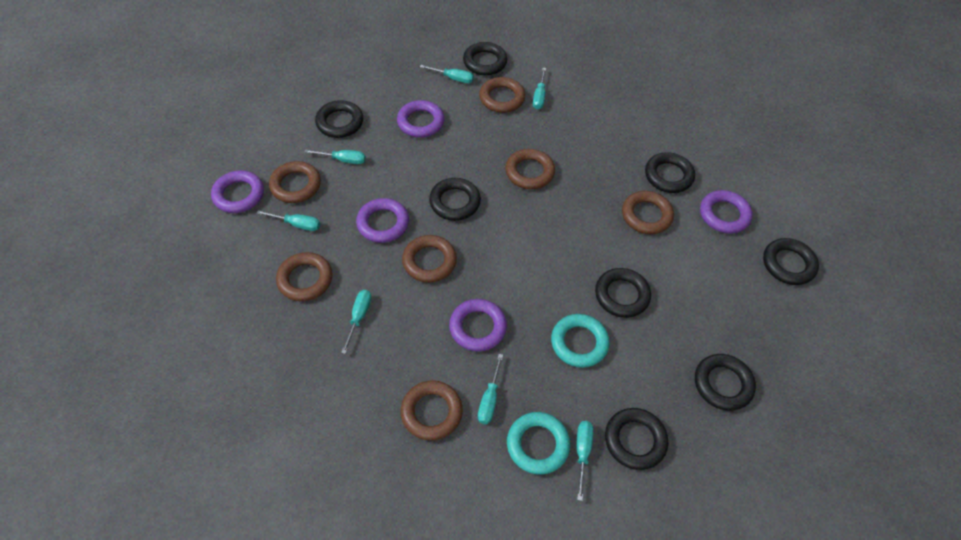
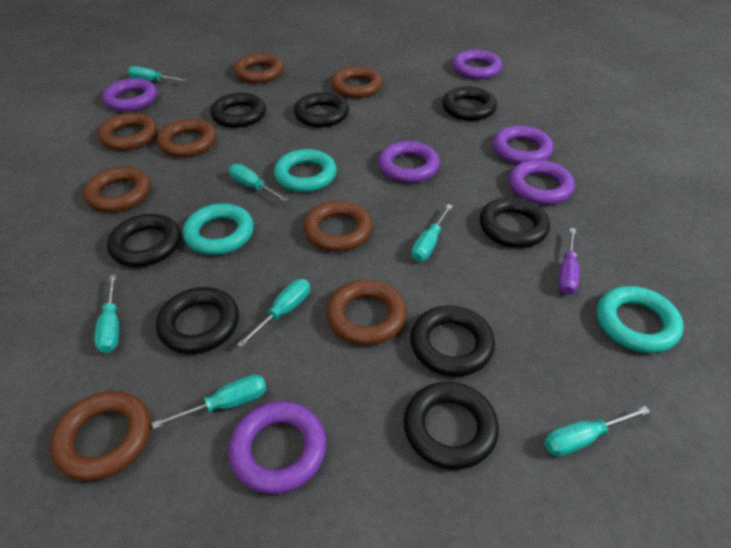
brown ring: [269,161,321,203] [276,252,332,301] [401,380,463,441] [402,235,457,283] [479,77,525,113] [505,149,555,189] [622,191,674,234] = 7 -> [50,391,151,481] [83,167,151,212] [97,113,157,151] [157,119,216,157] [234,53,284,83] [303,200,373,252] [326,280,407,345] [331,66,383,98] = 8
purple ring: [211,170,264,213] [356,198,409,243] [397,100,444,138] [449,299,507,352] [700,190,752,234] = 5 -> [102,78,157,112] [228,401,326,494] [378,141,440,183] [452,50,502,79] [493,125,553,164] [509,160,575,205] = 6
purple screwdriver: none = 0 -> [558,228,580,295] = 1
turquoise ring: [507,412,570,475] [551,314,609,368] = 2 -> [183,203,254,255] [274,149,337,192] [597,286,684,353] = 3

